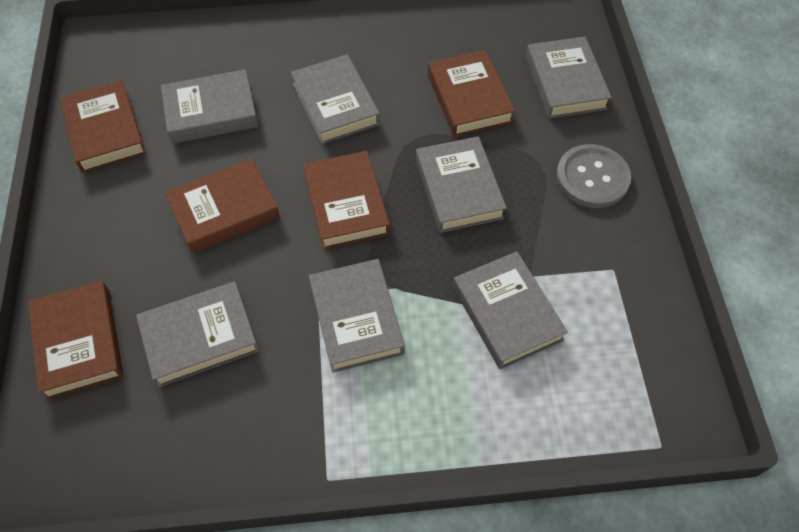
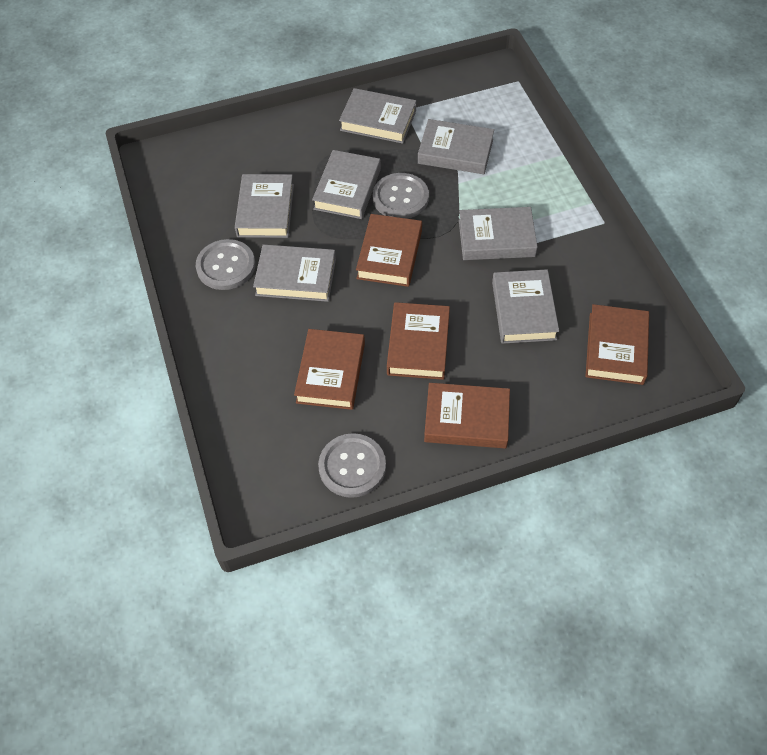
grey button: [556,144,631,208] = 1 -> [196,239,255,290] [318,433,386,498] [373,173,429,219] = 3

